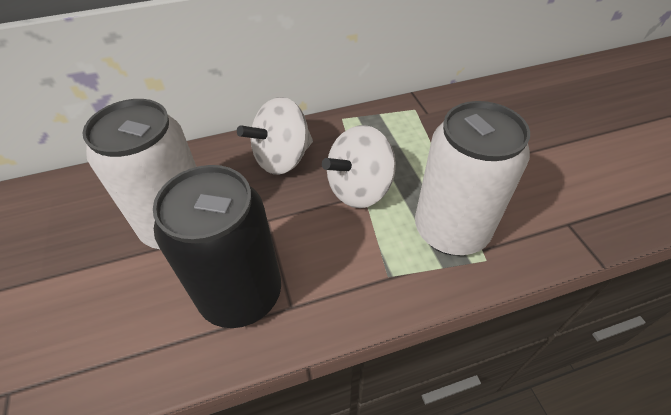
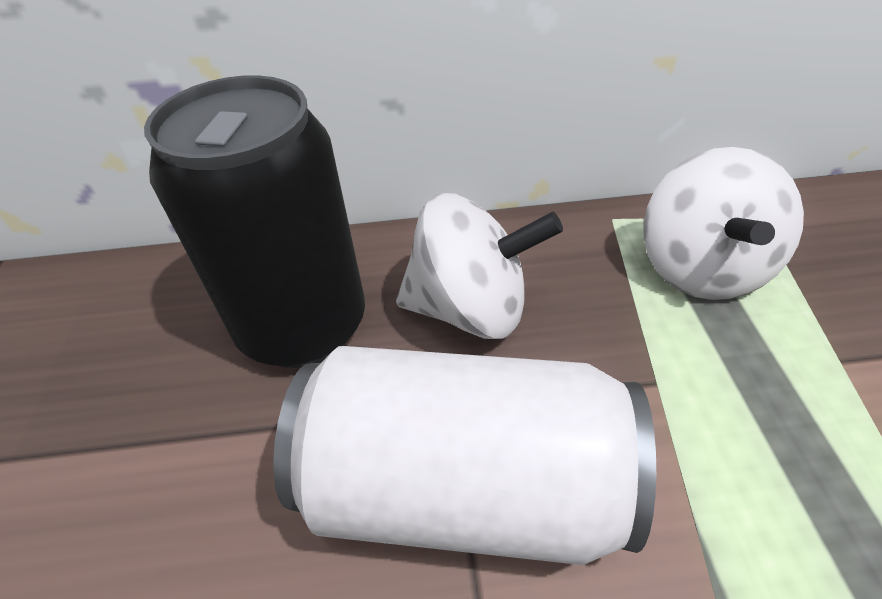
white can: [83,99,197,249] [415,101,530,256] = 2 -> [273,346,656,565] = 1

